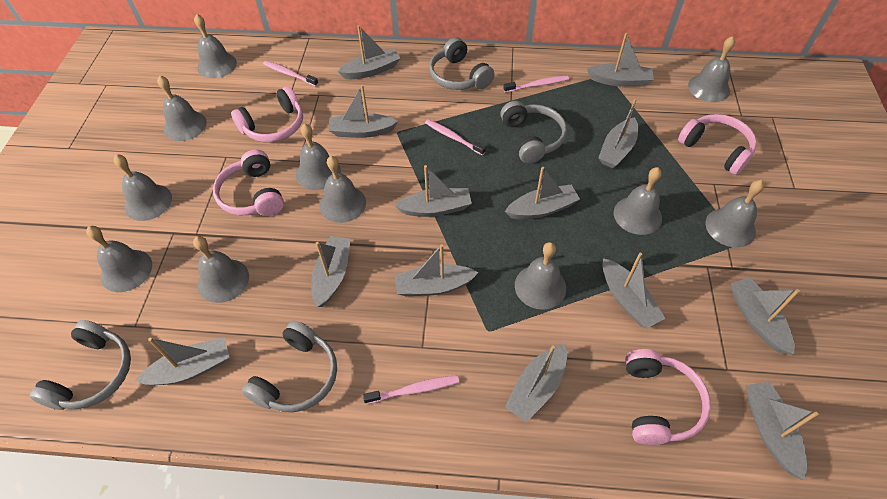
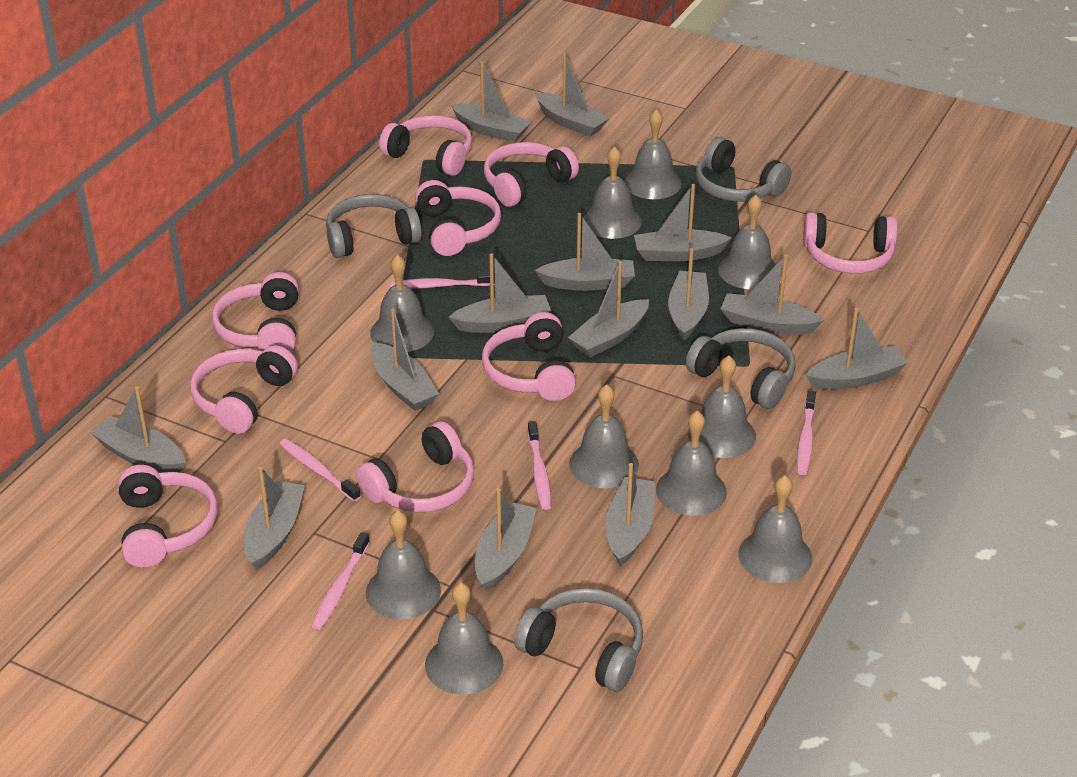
grey bell: [86,226,152,292] [113,154,172,221] [157,75,207,141] [193,236,249,303] [194,14,237,78] [296,123,341,190] [320,156,366,223] [515,242,566,310] [614,167,662,235] [688,36,735,102] [705,180,764,248] = 11 -> [366,510,441,619] [370,255,434,352] [425,583,503,695] [569,384,639,488] [584,146,642,239] [624,109,681,199] [656,411,727,516] [688,356,756,458] [718,195,776,289] [738,475,812,583] = 10
grey boat: [135,337,230,385] [311,236,351,307] [328,85,398,138] [338,25,400,79] [394,165,472,217] [395,244,479,296] [505,167,580,219] [505,344,567,422] [587,33,654,87] [598,98,638,168] [602,253,666,328] [731,277,800,355] [746,381,819,481] = 13 -> [90,387,186,473] [244,467,305,570] [371,308,439,411] [449,253,551,333] [451,61,532,142] [475,488,537,591] [535,53,609,136] [535,213,635,291] [568,261,649,357] [606,463,655,566] [634,184,732,261] [668,248,709,341] [721,254,824,335] [806,308,908,390] = 14
pink headphones: [213,150,284,216] [231,86,303,142] [625,349,711,445] [678,114,757,175] = 4 -> [118,465,218,567] [190,345,298,434] [212,272,299,352] [356,421,474,513] [379,115,472,176] [415,180,501,256] [482,312,576,401] [484,142,579,207] [803,212,898,274] = 9
pink toothbrush: [263,61,318,87] [363,375,459,404] [425,119,486,155] [503,76,569,93] = 4 -> [280,439,361,502] [312,532,370,630] [391,272,495,289] [528,421,551,510] [797,391,816,475] = 5

